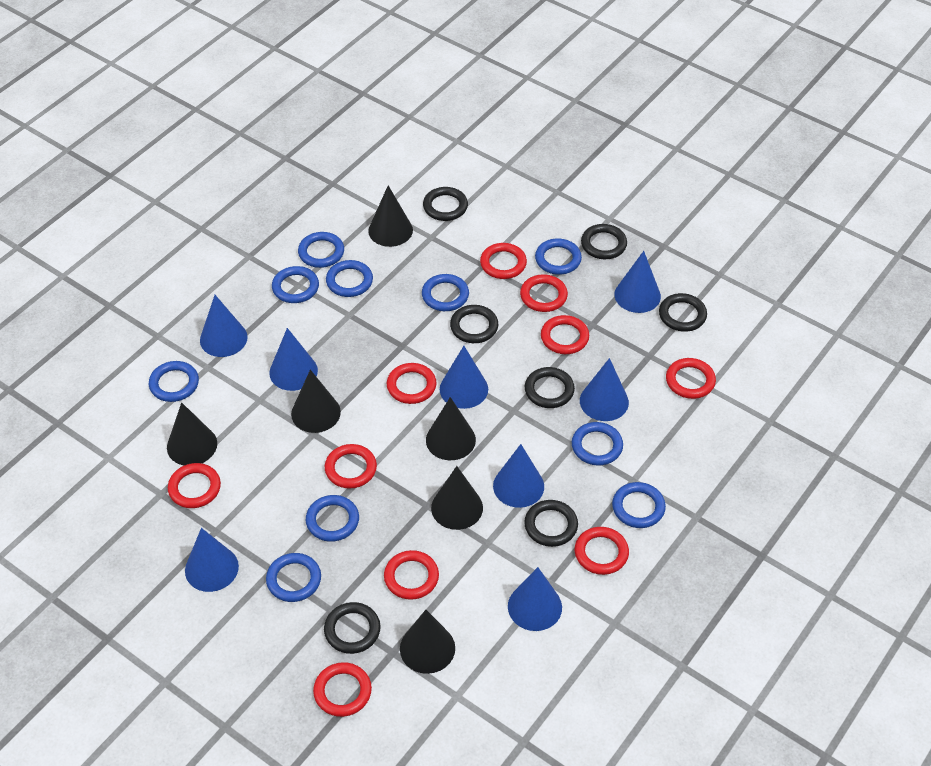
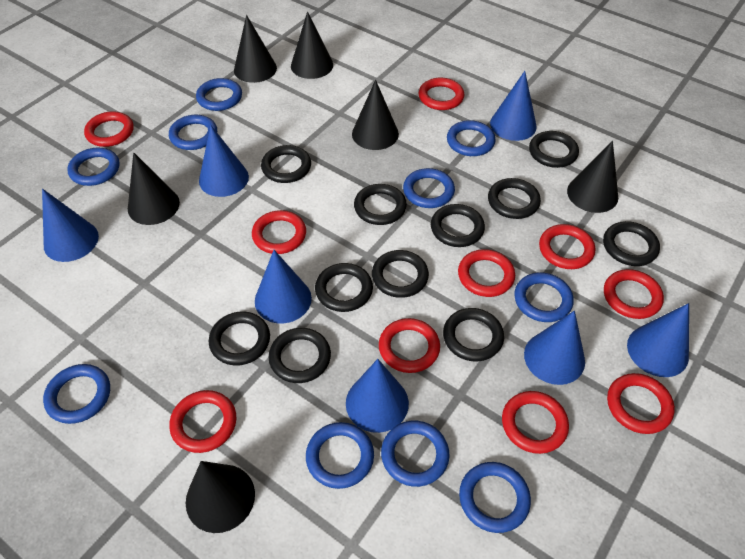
black ring: [324,602,381,654] [423,187,468,221] [450,305,498,343] [524,500,578,547] [525,367,575,408] [581,224,627,259] [659,293,707,332] = 7 -> [209,312,270,365] [261,145,311,183] [268,328,331,383] [315,263,373,312] [354,184,407,225] [372,250,429,298] [431,204,485,247] [443,308,504,362] [488,178,541,219] [529,131,579,168] [603,221,660,266] = 11
blue cone: [185,528,239,592] [200,295,248,357] [269,328,318,391] [440,346,488,409] [493,444,544,508] [508,567,562,631] [580,358,629,421] [615,251,661,313] = 8 -> [42,189,99,262] [199,125,249,197] [255,250,312,324] [346,359,409,433] [490,71,537,141] [524,310,585,385] [627,303,689,377] = 7

